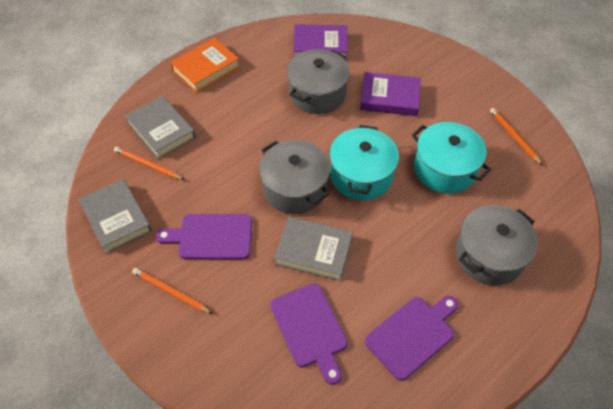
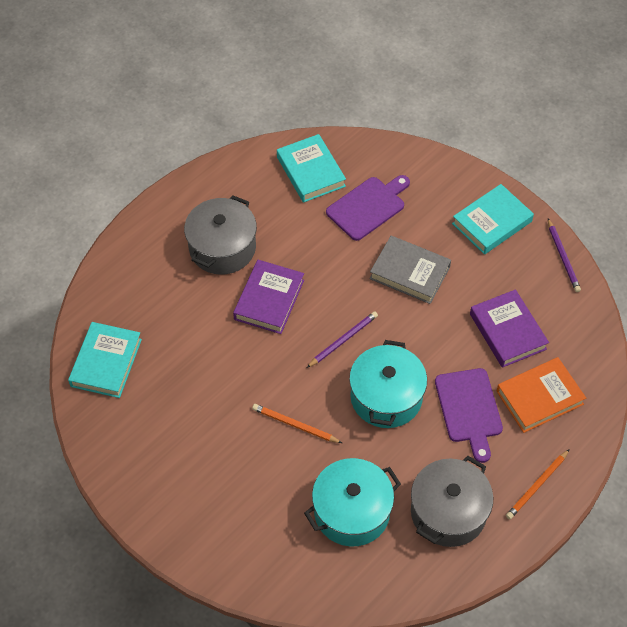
grey book: [78,179,152,254] [125,96,196,159] [274,217,353,281] = 3 -> [370,236,451,304] = 1
grey pot: [259,140,330,214] [287,49,350,114] [455,205,538,285] = 3 -> [184,195,257,275] [411,456,493,547] = 2
orange pencil: [114,147,184,180] [132,268,213,314] [490,108,542,165] = 3 -> [252,404,342,443] [506,449,570,519] = 2
purple cutting board: [156,214,252,259] [270,283,348,385] [365,296,458,381] = 3 -> [326,175,410,241] [435,368,503,463] = 2
purple pencil: none = 0 -> [307,311,378,368] [548,219,581,292] = 2
turquoise book: none = 0 -> [68,322,142,398] [277,134,346,203] [452,184,534,255] = 3

